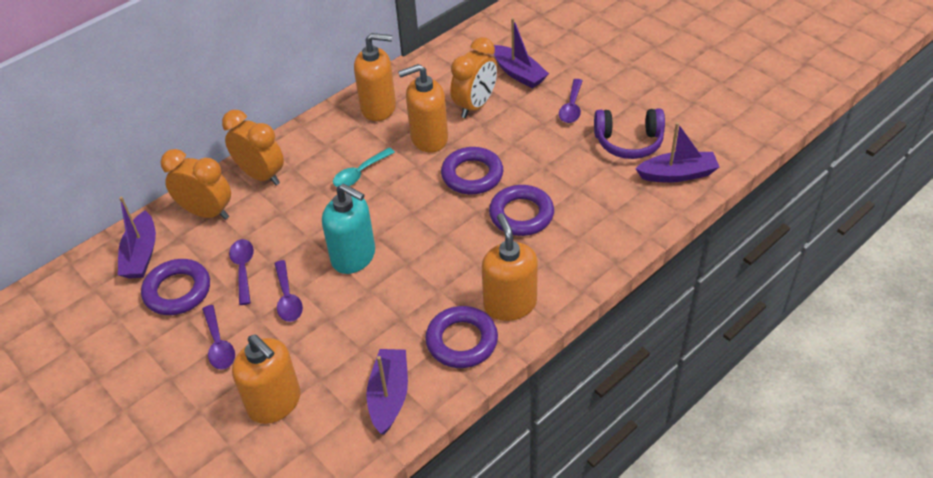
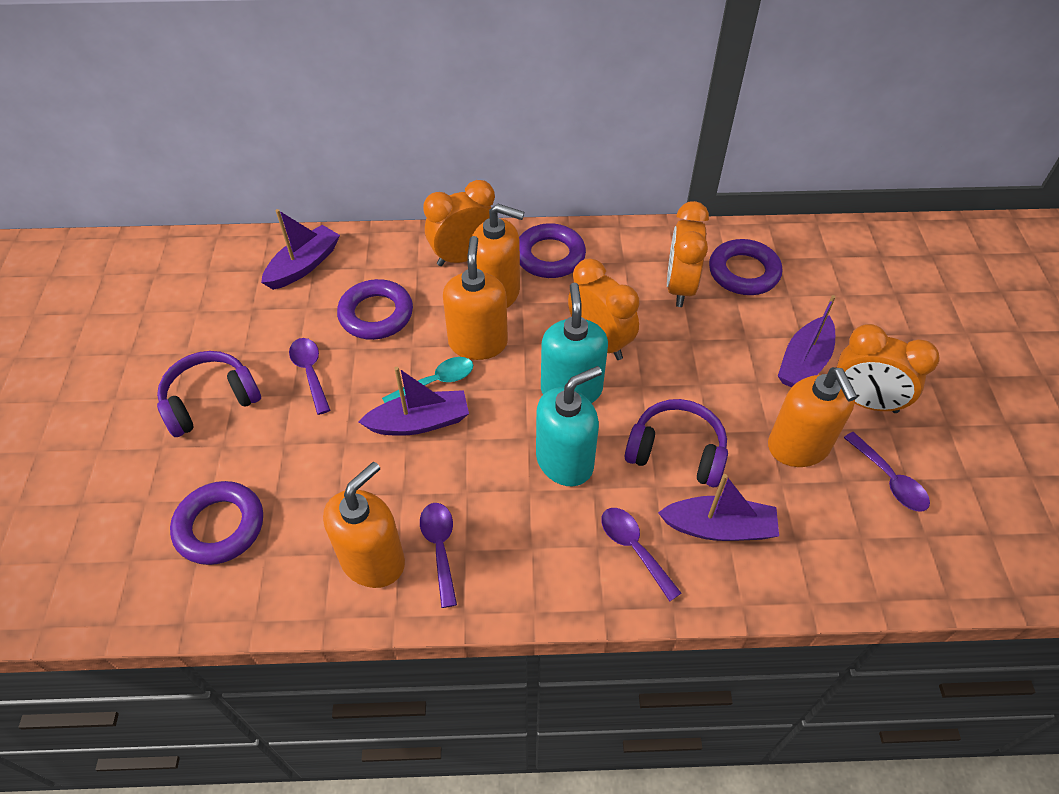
orange clock: [160,149,231,220] [222,110,284,185] [450,37,497,118] = 3 -> [423,180,495,266] [568,259,639,360] [667,201,709,307] [837,324,939,413] = 4
purple headphones: [594,108,665,159] = 1 -> [157,351,261,437] [625,399,728,487] = 2
turquoise soap dispenser: [322,183,375,274] = 1 -> [536,366,602,486] [541,283,608,403] = 2

